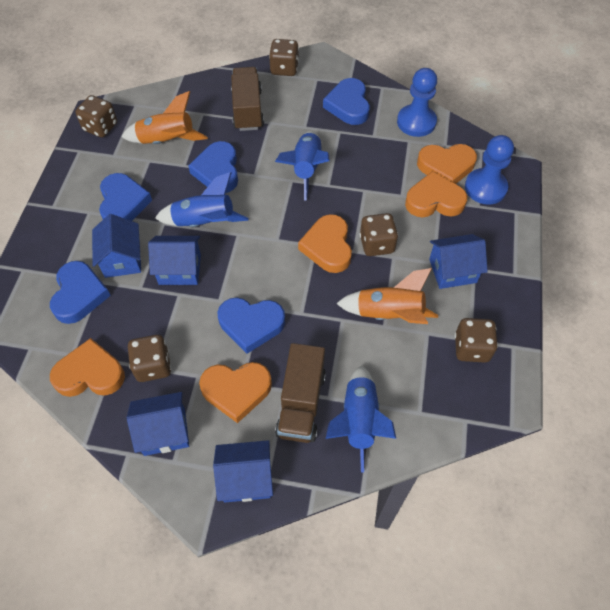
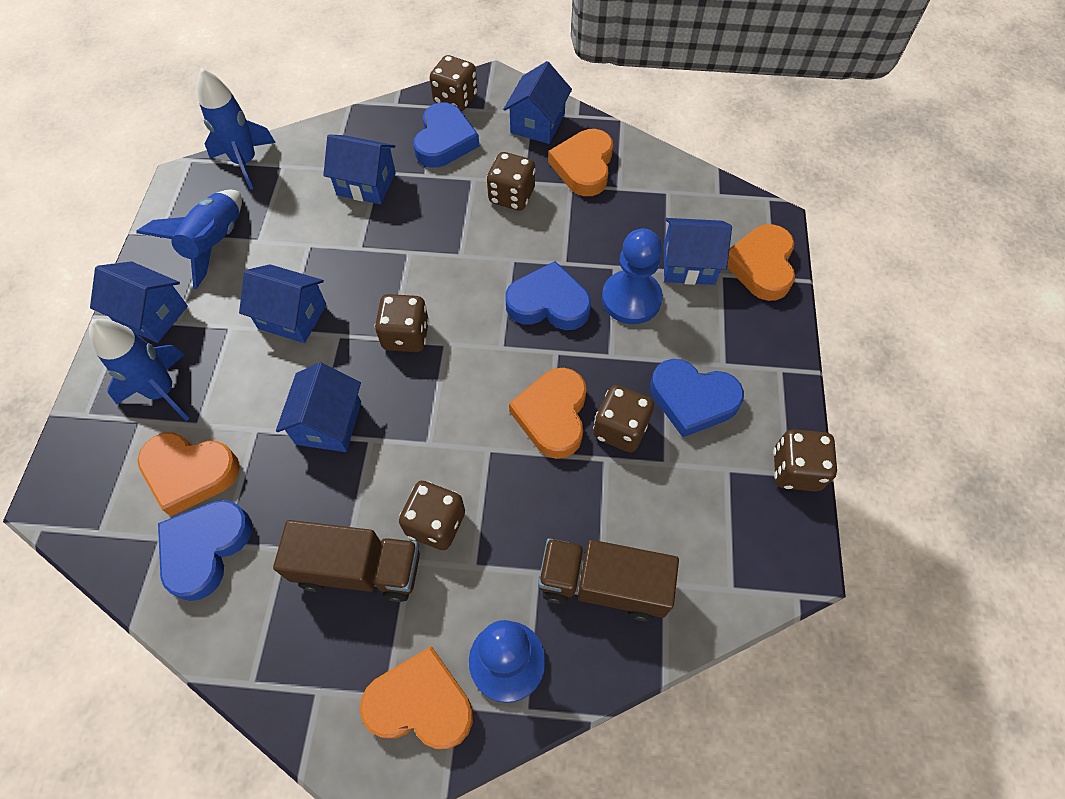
blue heart: [50,261,111,324] [99,173,152,221] [188,141,238,193] [217,298,285,354] [323,78,370,125] = 5 -> [158,500,252,601] [413,102,479,168] [505,261,591,330] [650,359,744,437] = 4
blue house: [92,214,141,278] [127,392,189,456] [148,236,201,285] [213,440,273,503] [429,234,488,289] = 5 -> [90,261,188,343] [239,264,326,343] [276,362,361,452] [323,134,396,204] [503,61,572,144] [664,218,732,285] = 6
brown dice: [76,95,117,137] [128,335,171,382] [269,39,299,76] [360,213,398,256] [455,318,498,363] = 5 -> [375,294,429,352] [399,481,465,550] [430,55,477,111] [487,152,536,211] [593,385,654,453] [773,429,837,491] = 6
orange rocket: [121,91,208,144] [336,268,438,324] = 2 -> none = 0

